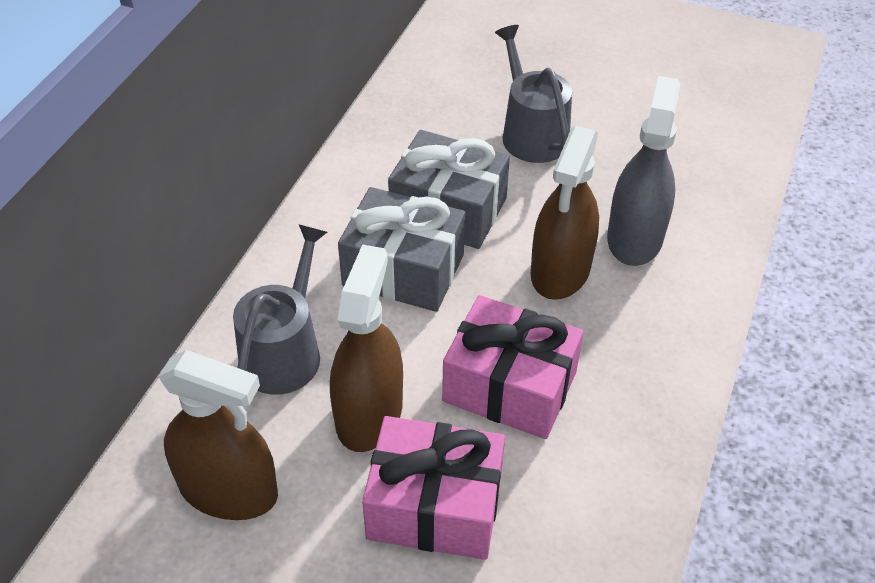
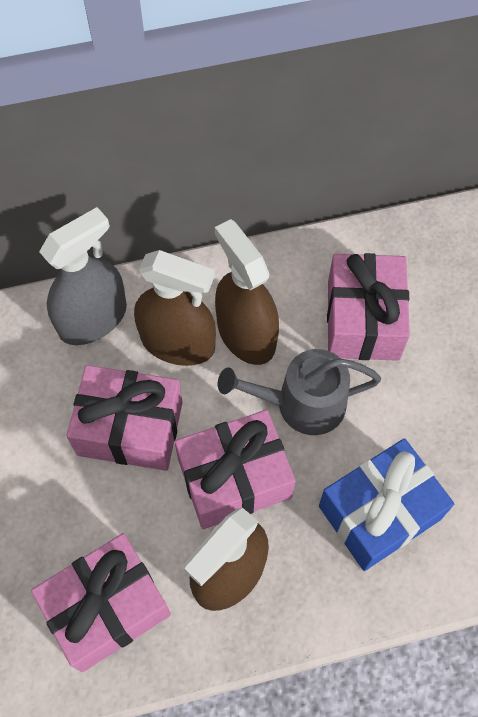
blue gift: none = 0 -> [319,438,454,571] = 1
grey gift: [338,187,465,312] [388,130,510,249] = 2 -> none = 0
grey watering can: [233,225,327,395] [495,25,572,163] = 2 -> [218,349,381,435] = 1
pink gift: [362,416,505,560] [442,295,584,439] = 2 -> [31,533,171,672] [66,365,183,471] [175,410,296,529] [327,253,410,361] = 4

